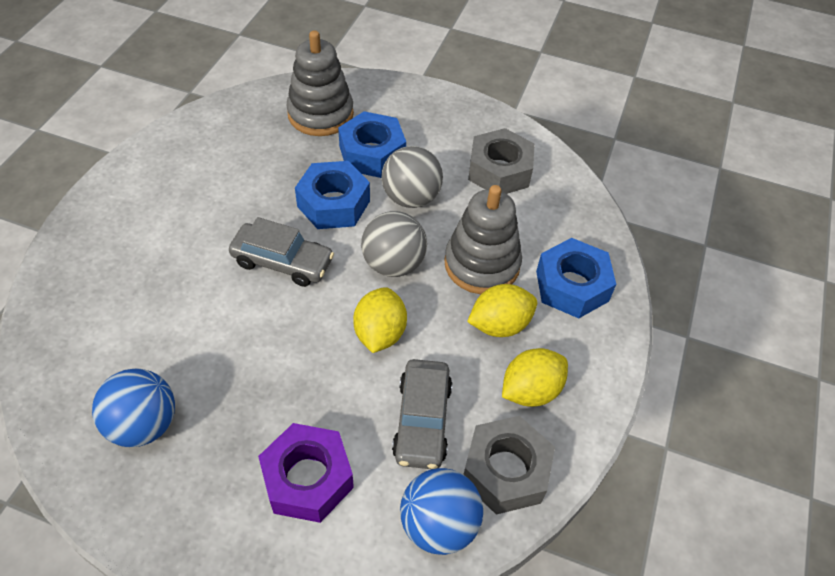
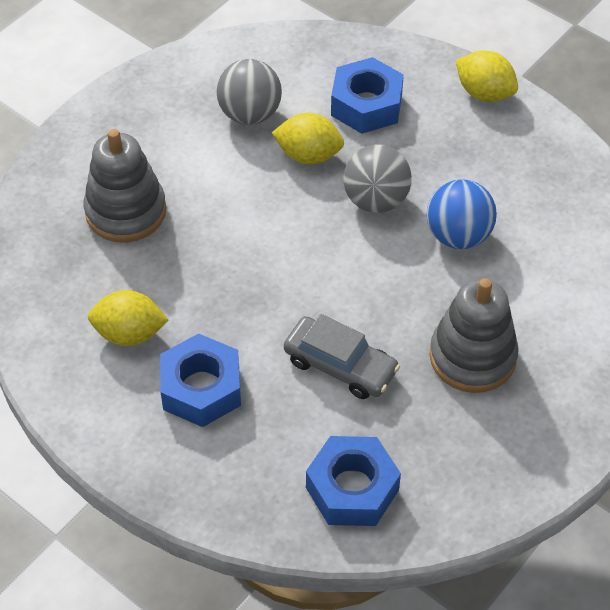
blue ball: [92,368,175,447] [400,468,483,555] = 2 -> [427,179,497,249] = 1
grey car: [229,217,334,287] [392,359,452,469] = 2 -> [284,314,400,399] = 1
grey nut: [463,416,555,515] [468,128,535,194] = 2 -> none = 0
purple nut: [258,423,354,523] = 1 -> none = 0

